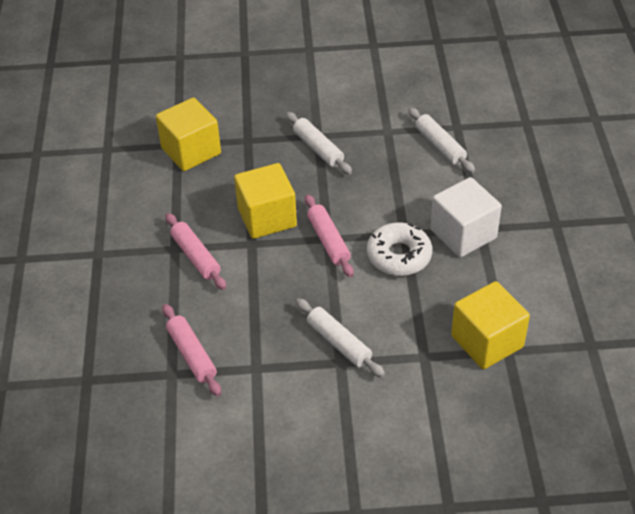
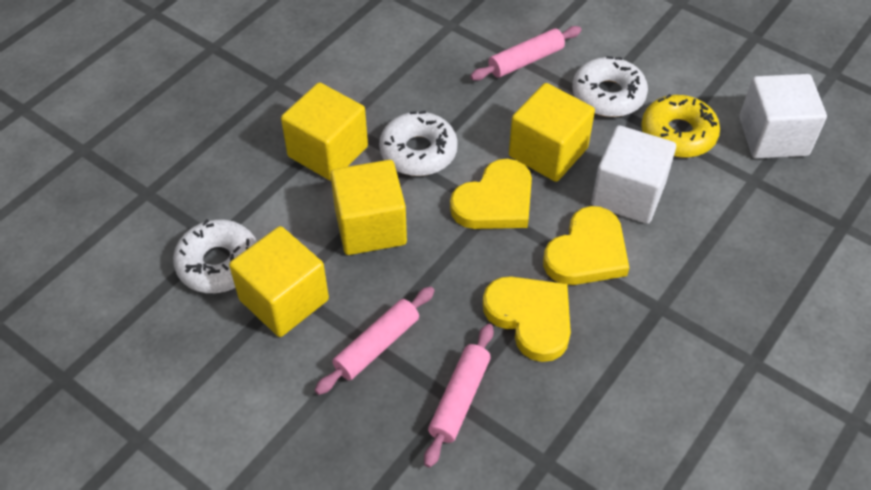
white cube: [430,177,502,257] = 1 -> [591,125,676,224] [739,74,827,159] = 2
white donut: [367,222,432,276] = 1 -> [173,219,257,293] [379,111,458,176] [572,56,648,117] = 3
white rolling pin: [286,112,352,174] [296,298,385,377] [408,108,475,173] = 3 -> none = 0
yellow cube: [156,98,221,171] [234,163,297,239] [451,281,530,369] = 3 -> [229,226,329,337] [281,82,368,181] [330,160,407,255] [509,83,595,182] = 4
yellow donut: none = 0 -> [641,94,720,158] = 1
yellow heart: none = 0 -> [450,159,532,229] [483,276,571,362] [543,206,629,285] = 3

